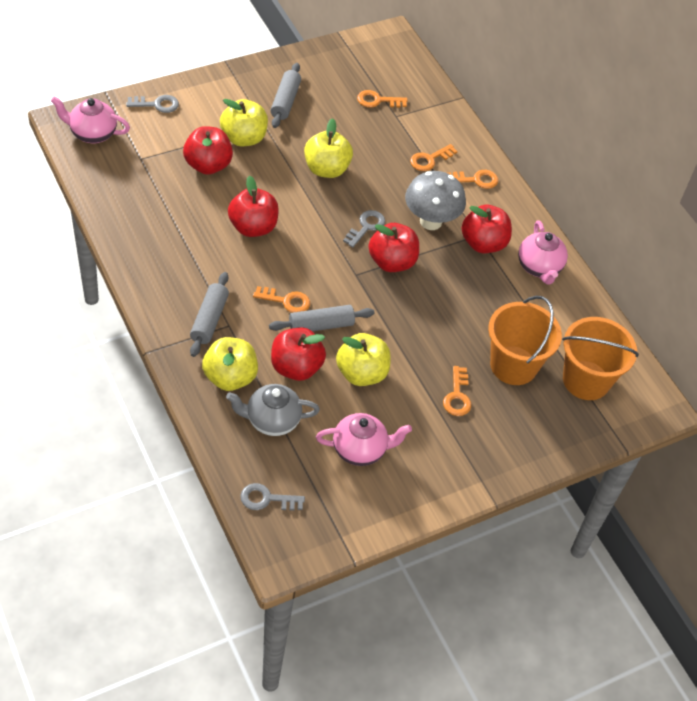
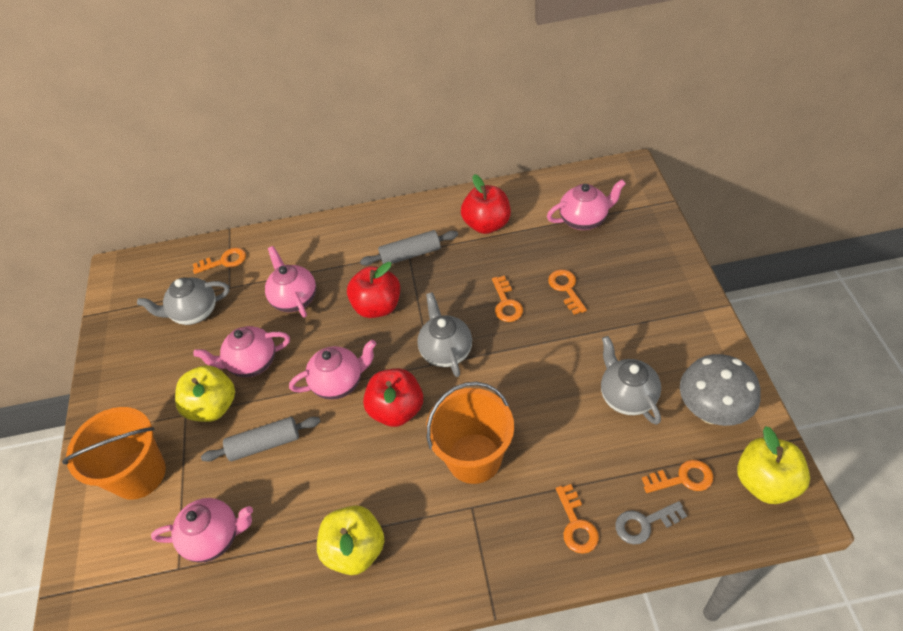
grey key: [126,95,179,113] [240,483,305,511] [343,210,385,248] = 3 -> [615,501,687,544] = 1
grey rolling pin: [190,272,229,357] [269,305,374,331] [271,63,301,128] = 3 -> [201,417,321,462] [360,230,458,266] = 2
grey teapot: [226,384,320,436] = 1 -> [137,277,229,325] [417,292,472,377] [601,336,661,425] = 3
pink teapot: [51,97,130,143] [316,413,412,466] [518,220,568,284] = 3 -> [151,498,253,563] [193,326,290,377] [265,246,316,318] [289,340,376,400] [547,180,626,230] = 5
red apple: [183,126,233,175] [228,175,279,237] [271,327,326,381] [368,223,419,272] [462,205,512,253] = 5 -> [347,262,400,318] [363,368,423,427] [461,174,511,234] = 3
yellow apple: [202,337,258,391] [220,99,268,146] [304,118,353,178] [336,333,391,386] = 4 -> [175,365,235,422] [317,506,384,575] [737,426,810,504] = 3

